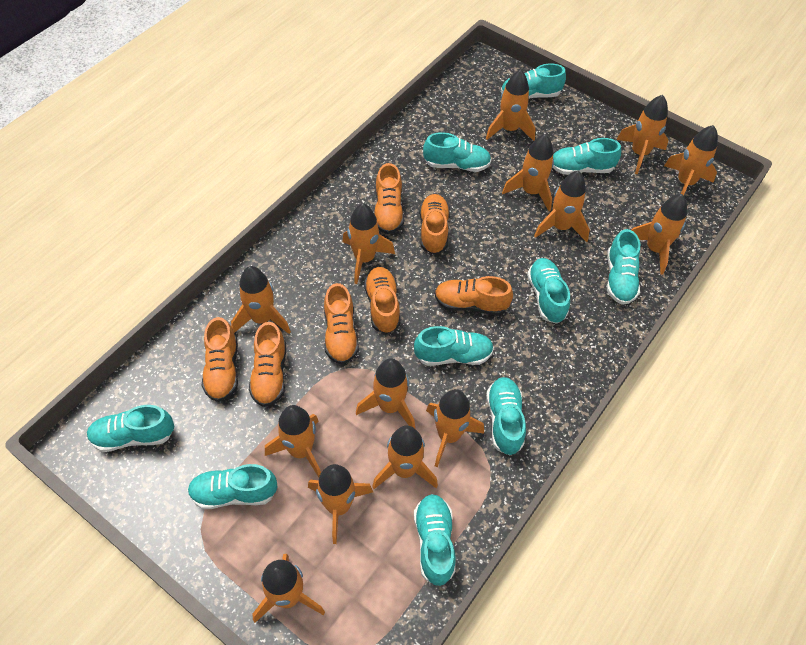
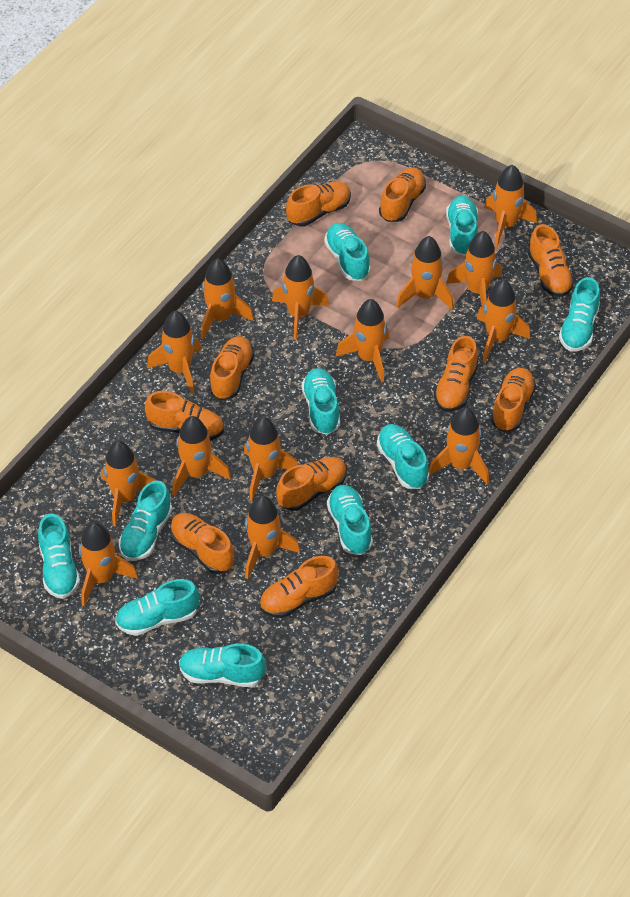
orange shoe: [202,317,238,402] [249,322,286,407] [324,283,359,364] [364,267,401,334] [374,163,404,234] [419,194,450,254] [435,276,513,315] = 7 -> [145,391,224,441] [170,513,234,574] [209,336,254,400] [259,556,339,618] [276,457,347,511] [286,182,351,226] [379,167,426,222] [434,336,478,412] [491,368,536,432] [528,224,574,297] = 10

